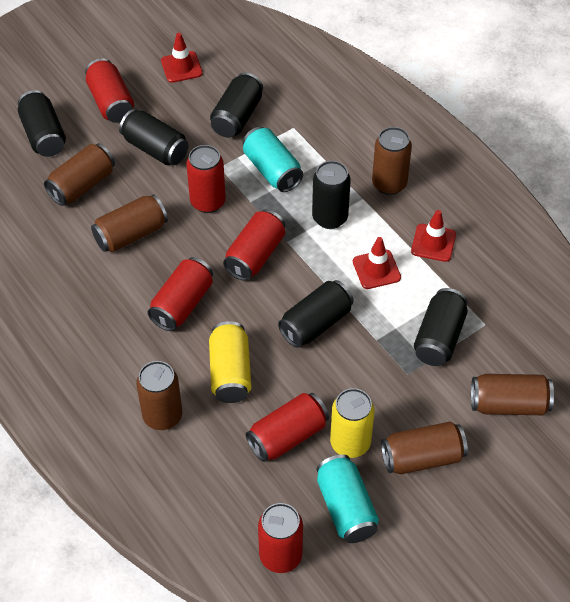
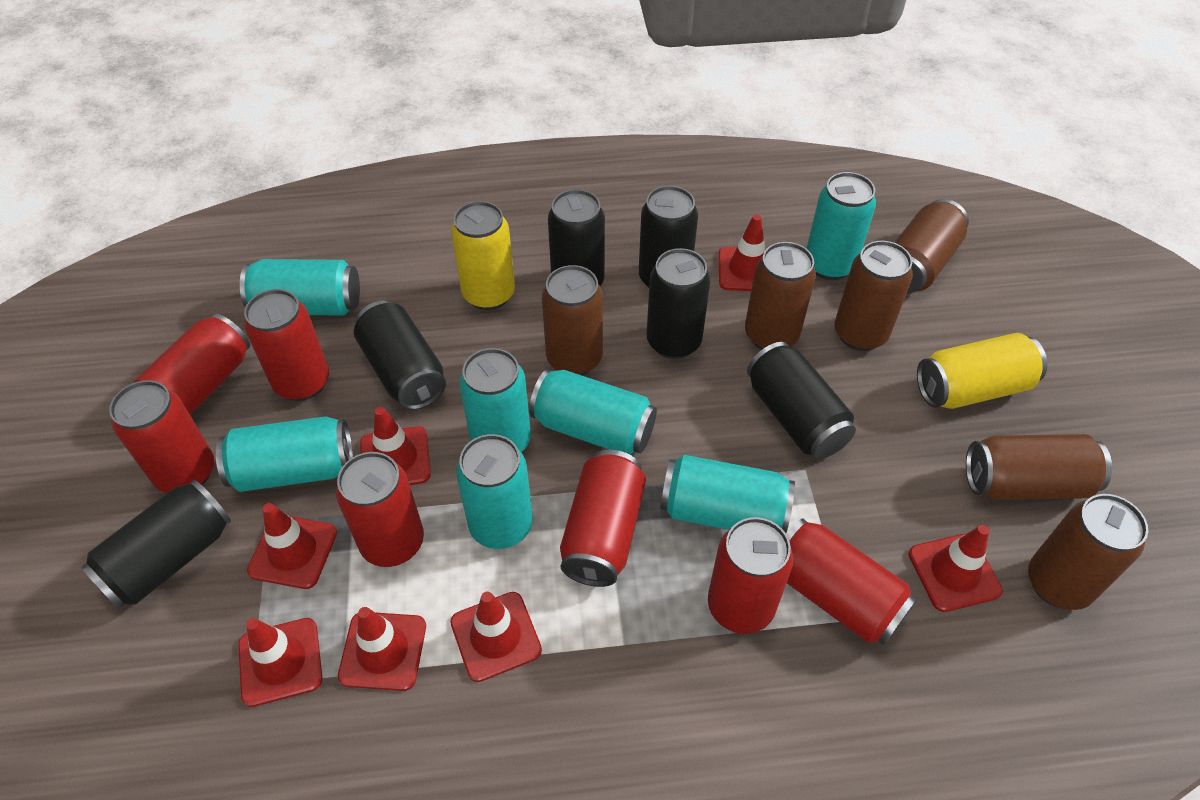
red can: [85,58,134,123] [148,257,213,331] [186,145,226,213] [223,209,285,281] [246,393,329,462] [258,503,303,573] = 6 -> [109,380,214,493] [134,313,250,415] [244,289,329,401] [336,452,424,567] [560,450,646,587] [708,517,793,634] [787,519,917,645] = 7
red traffic cone: [161,33,203,83] [353,237,401,289] [411,210,456,262] = 3 -> [238,618,322,707] [247,503,337,589] [338,607,426,691] [360,407,431,485] [450,591,542,682] [718,214,767,291] [908,525,1003,612] = 7
turquoise can: [243,127,303,192] [316,454,379,543] = 2 -> [216,416,353,492] [240,259,360,316] [456,434,533,549] [459,348,531,452] [529,369,657,455] [661,455,795,533] [806,172,876,280] = 7

